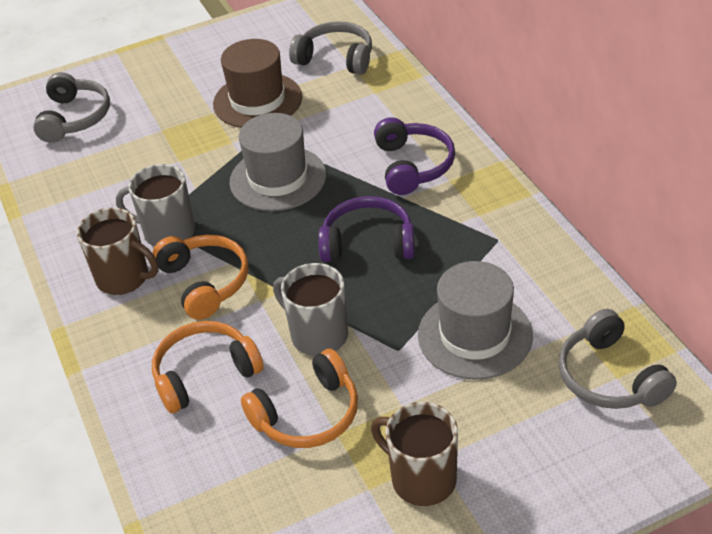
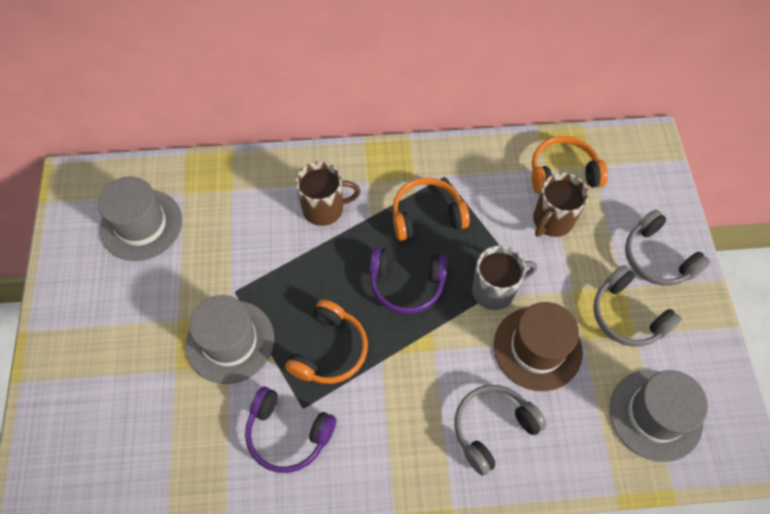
grey hat: [229,113,326,211] [418,261,533,380] = 2 -> [98,177,182,261] [186,295,274,384] [609,370,708,462] = 3
grey mug: [116,164,195,247] [273,263,348,356] = 2 -> [472,245,537,310] = 1

